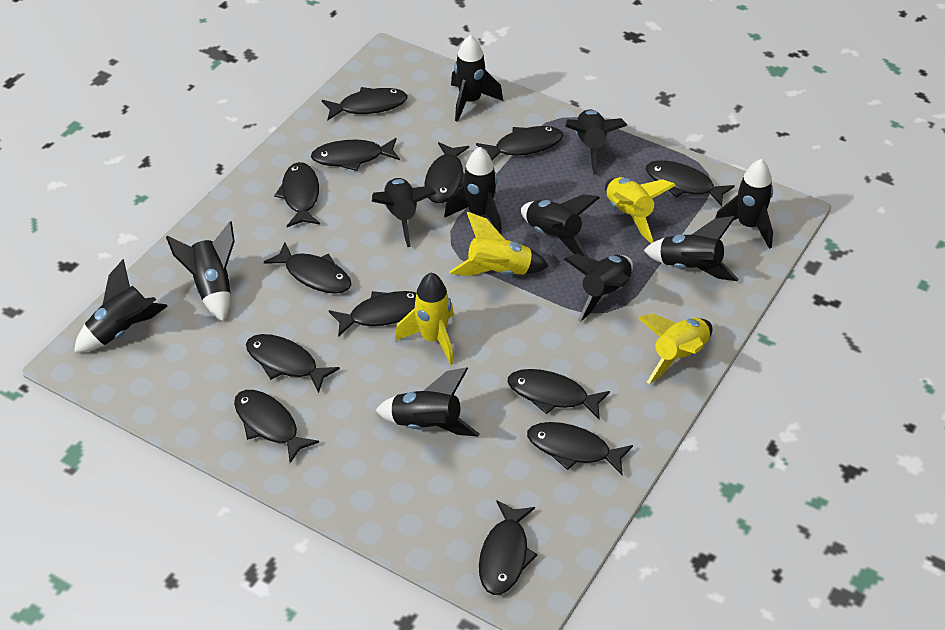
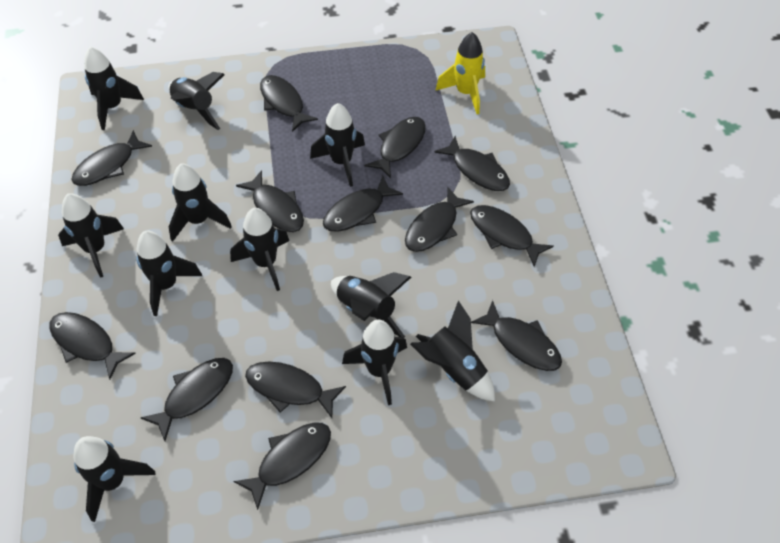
yellow rocket: [395,272,454,365] [449,212,548,276] [605,177,676,243] [638,313,713,384] = 4 -> [435,32,485,114] = 1

